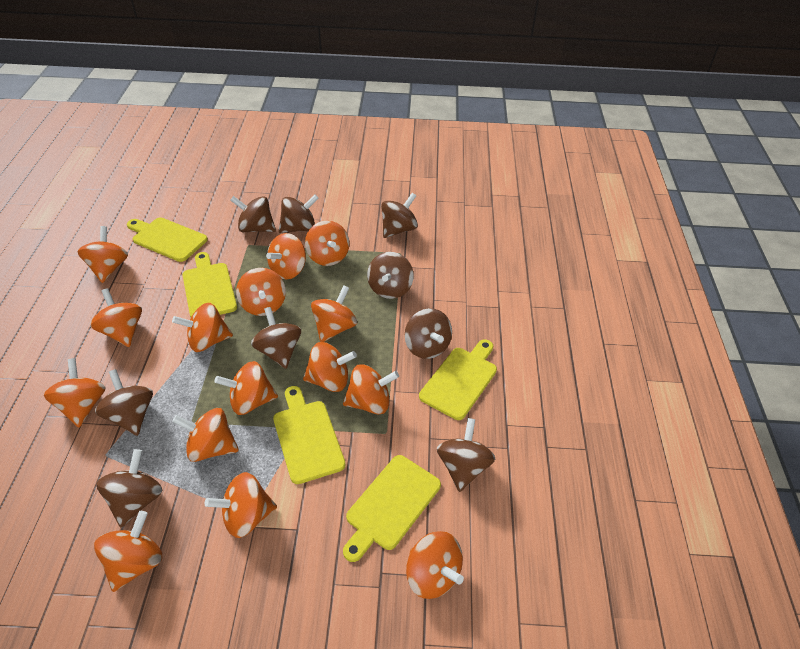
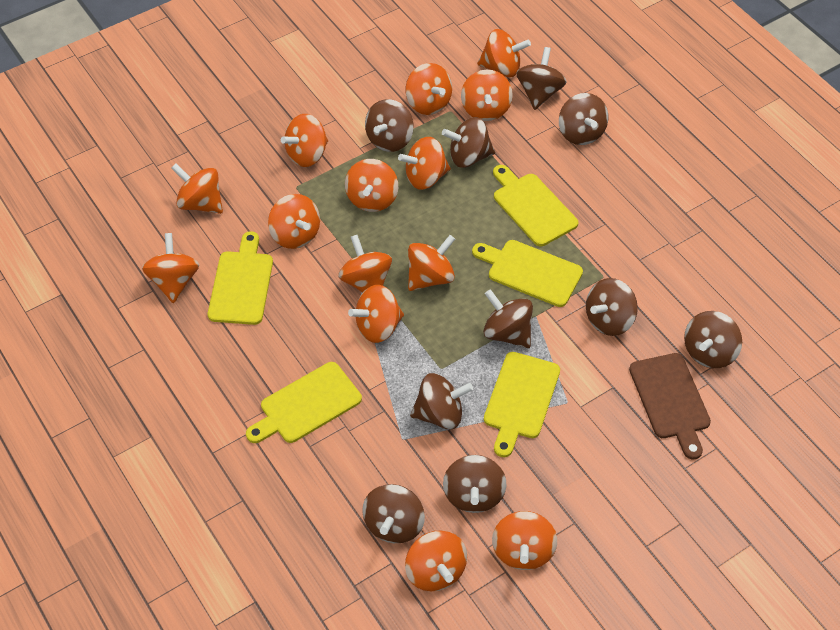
brown cutting board: none = 0 -> [629,353,711,459] = 1
brown spinning top: [95,369,153,436] [96,449,163,527] [230,196,276,232] [251,307,301,369] [279,195,319,233] [367,252,414,299] [381,193,418,238] [405,308,452,359] [437,418,495,492] = 9 -> [362,484,425,543] [365,99,414,152] [410,373,473,429] [442,117,495,168] [443,455,507,513] [483,289,533,348] [516,47,567,110] [559,93,608,145] [586,278,638,336] [684,311,742,368] = 10
orange spinning top: [44,358,106,427] [77,226,128,283] [90,288,142,347] [94,511,162,592] [172,303,233,352] [172,408,239,462] [205,472,277,538] [214,361,278,415] [236,268,286,316] [266,233,306,279] [303,342,357,392] [305,221,349,266] [311,285,357,342] [343,364,399,414] [406,531,464,599] = 15 -> [142,233,199,303] [171,163,223,214] [268,194,320,249] [281,114,328,167] [338,235,392,293] [345,159,398,212] [348,285,404,343] [398,137,451,190] [405,531,467,591] [406,63,452,115] [408,235,455,291] [461,70,513,121] [477,29,531,77] [492,511,557,570] = 14

